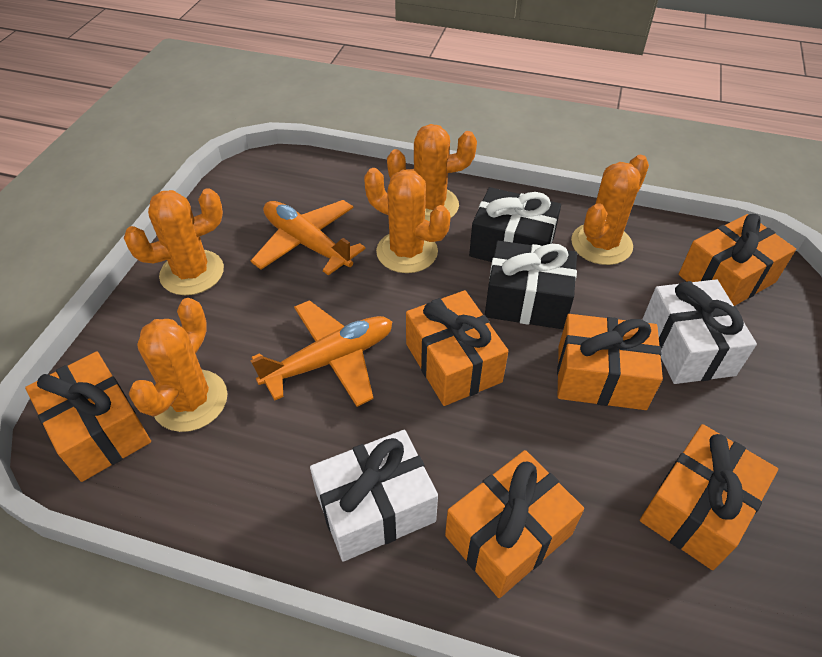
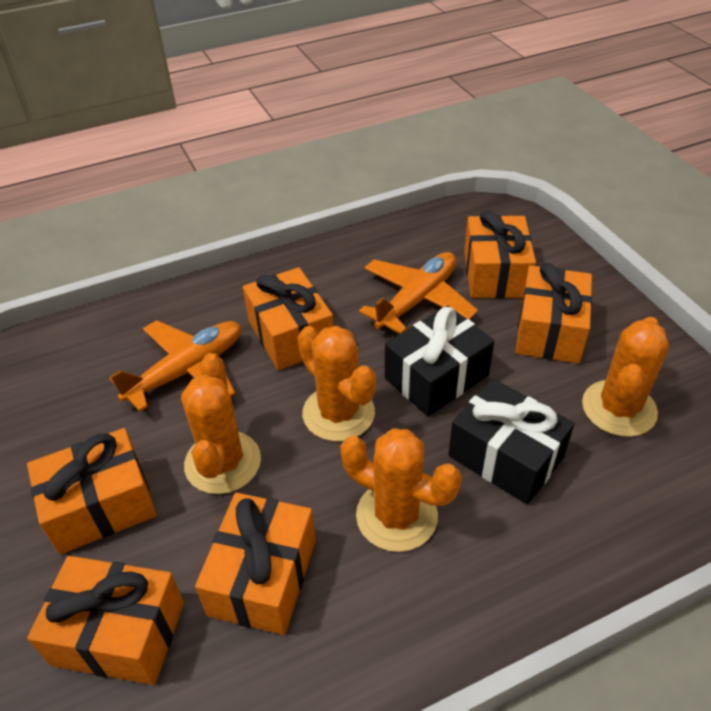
orange cactus: [124,188,224,295] [129,298,228,432] [364,168,450,273] [387,124,477,221] [571,155,649,265] = 5 -> [181,353,261,494] [298,326,376,441] [340,428,462,552] [582,317,669,437] = 4
white gift: [310,430,438,562] [642,279,757,384] = 2 -> none = 0

